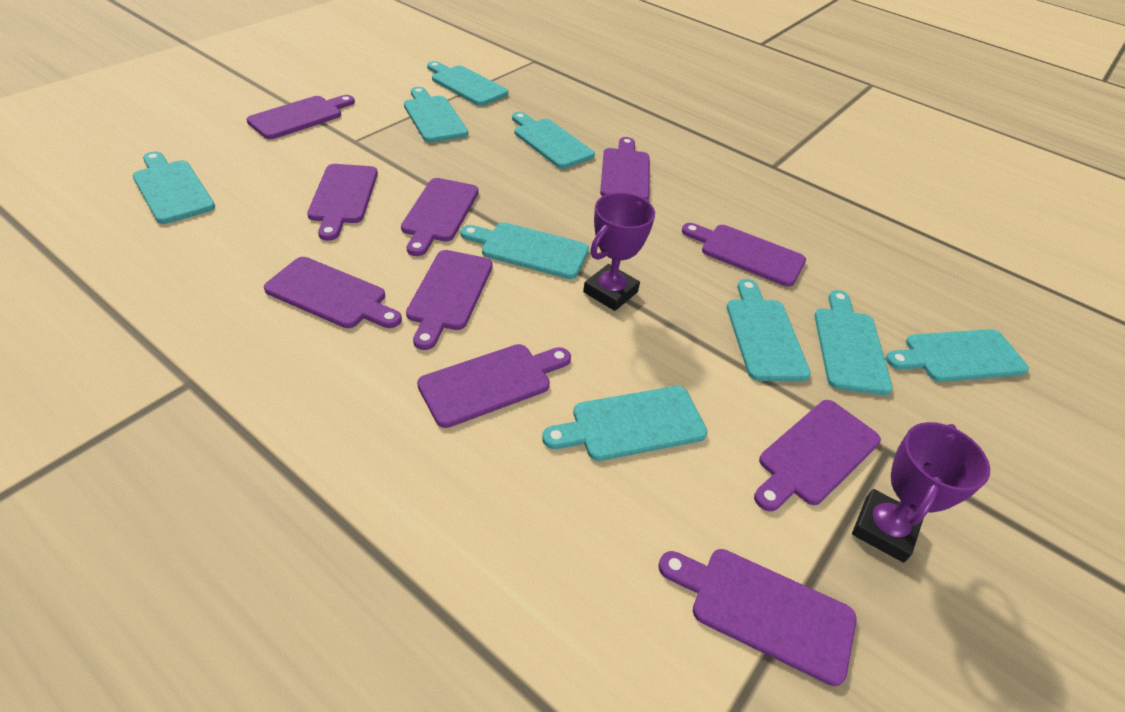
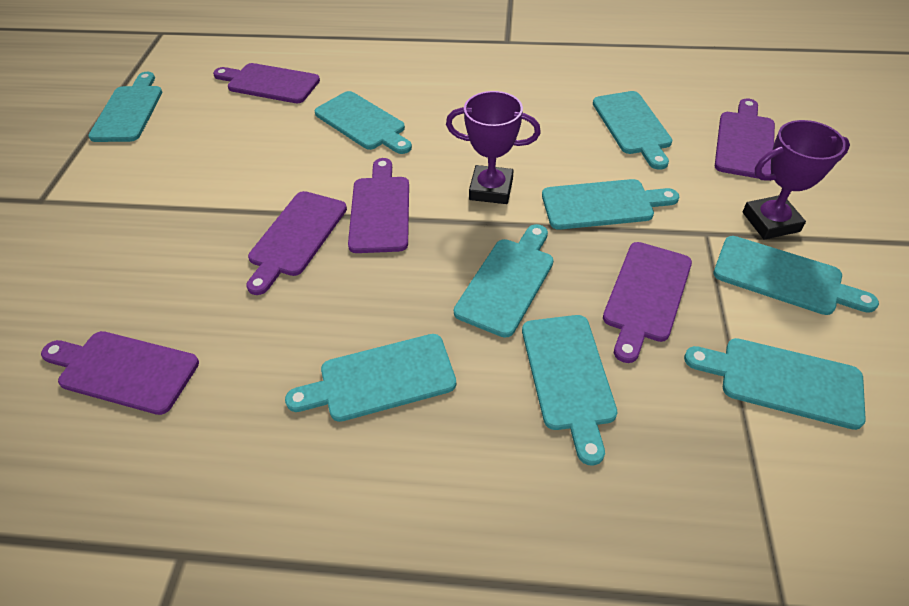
purple cutting board: [246,95,355,139] [264,257,402,328] [307,164,378,241] [401,178,479,256] [406,250,493,350] [417,344,571,428] [600,137,650,200] [658,549,857,686] [682,223,806,287] [754,400,881,511] = 10 -> [41,331,199,415] [213,63,320,103] [246,191,347,295] [348,158,409,253] [603,242,692,363] [715,98,775,179] = 6

